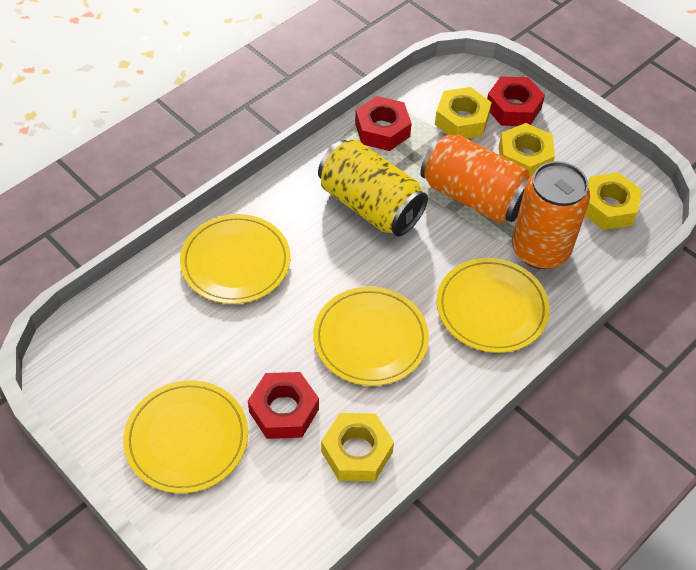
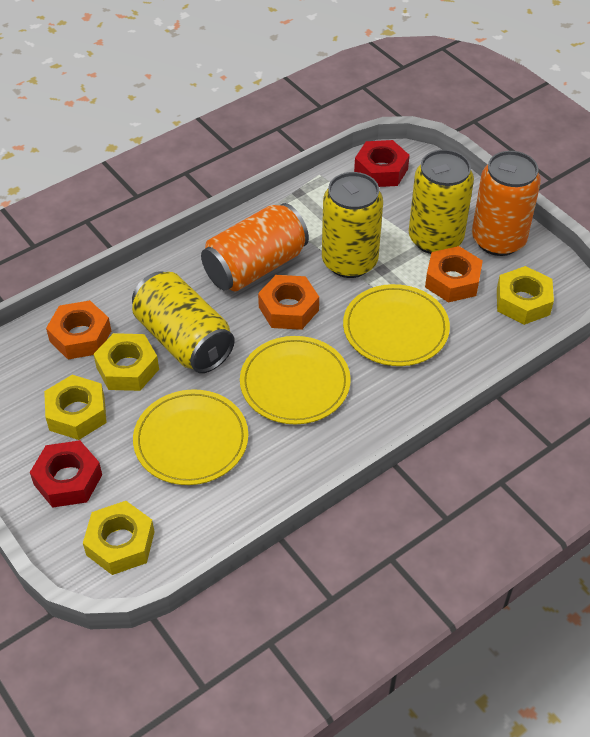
orange nut: none = 0 -> [46,300,111,359] [258,275,319,330] [425,246,483,303] = 3
red nut: [248,372,319,439] [355,96,412,151] [487,77,545,126] = 3 -> [30,440,102,508] [354,140,410,187] = 2
yellow can: [318,139,428,236] = 1 -> [132,271,235,373] [322,172,383,278] [409,150,474,254] = 3
yellow plate: [123,380,248,493] [180,214,291,304] [313,287,429,386] [437,258,550,353] = 4 -> [133,389,248,485] [240,336,351,424] [343,284,450,366] = 3

